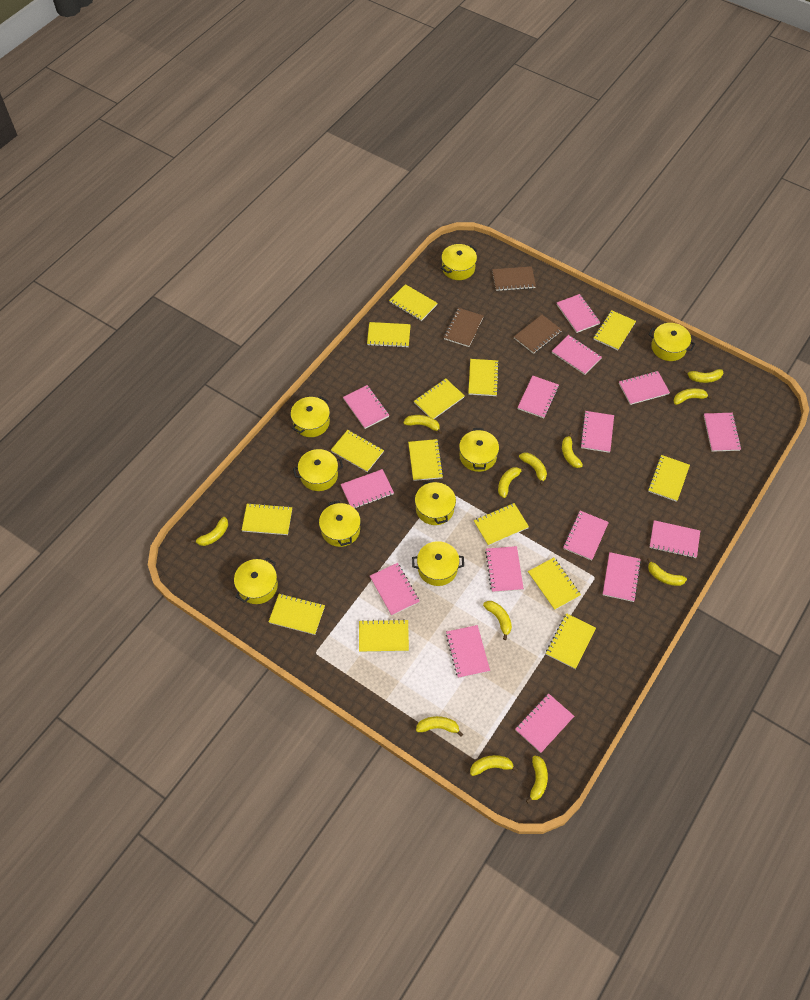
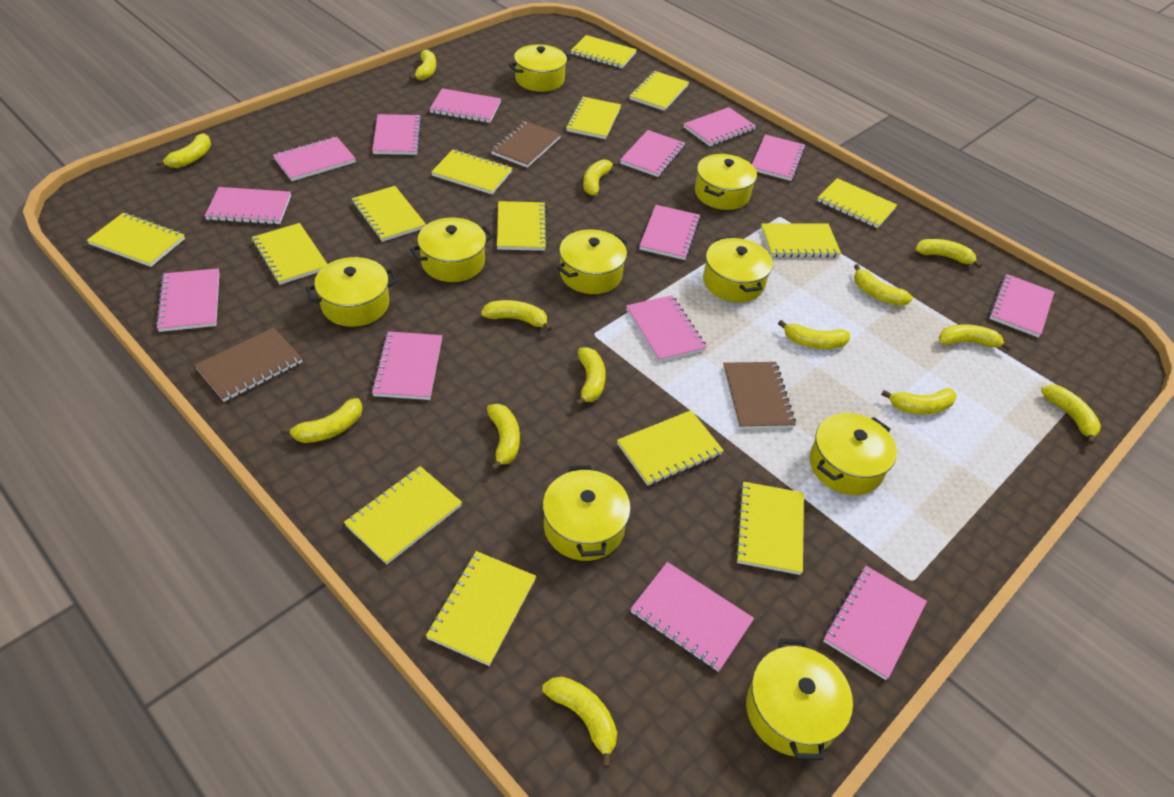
pink notebook: [341,469,394,509] [343,385,389,429] [370,563,420,616] [446,625,490,678] [485,546,524,592] [515,693,574,753] [517,376,559,418] [552,335,602,375] [557,294,601,333] [563,511,609,560] [580,411,614,453] [603,552,641,602] [619,371,670,405] [649,520,700,558] [704,413,741,452] = 15 -> [155,268,219,332] [204,187,291,224] [273,137,356,181] [371,331,442,400] [372,114,422,155] [430,88,501,123] [620,130,685,177] [626,295,707,362] [631,562,754,672] [639,205,701,260] [684,107,756,146] [752,134,806,181] [823,566,927,680] [989,274,1054,338] = 14
yellow banana: [191,517,228,546] [403,415,442,434] [416,716,463,737] [470,755,518,776] [483,601,512,640] [498,467,526,498] [519,453,547,486] [526,756,548,804] [562,433,583,468] [647,558,687,586] [673,388,712,405] [684,369,723,383] = 12 -> [156,133,211,168] [281,398,363,443] [409,49,436,80] [481,300,552,332] [487,404,520,471] [542,677,617,768] [575,347,606,407] [583,160,619,196] [778,320,850,349] [854,264,913,306] [881,388,957,414] [916,239,982,268] [939,324,1012,351] [1041,384,1101,445] = 14

